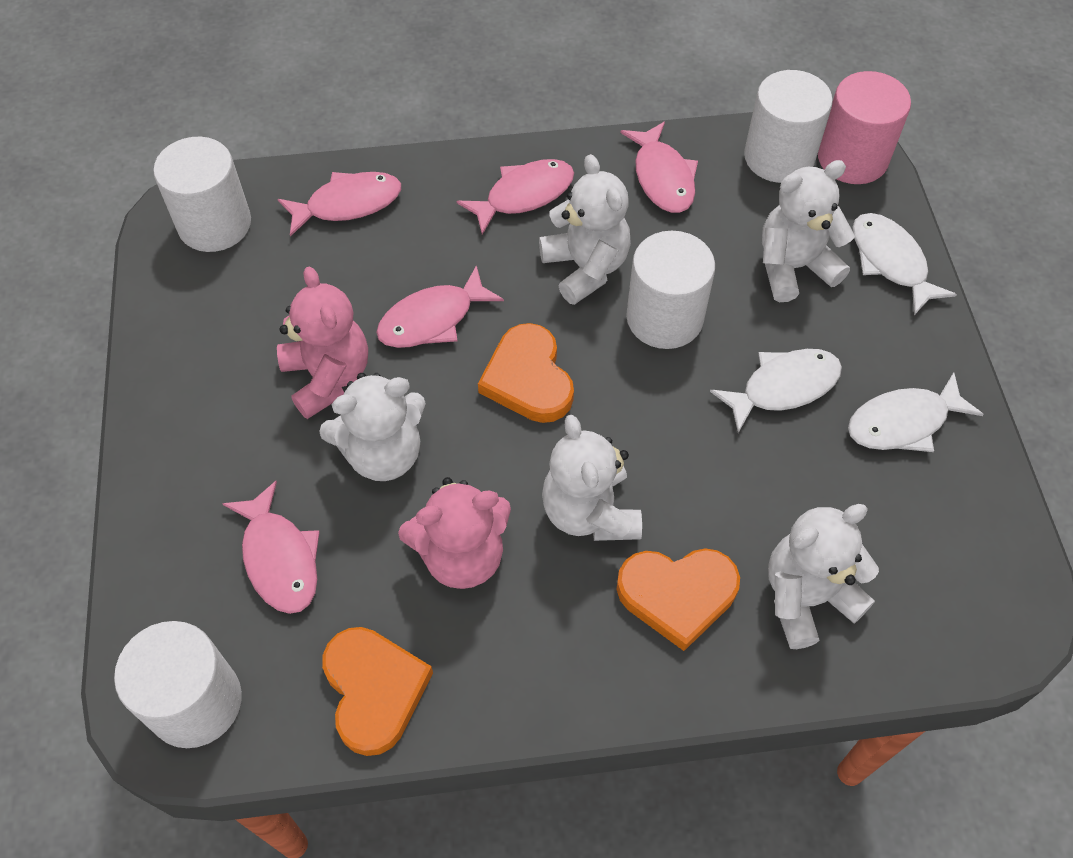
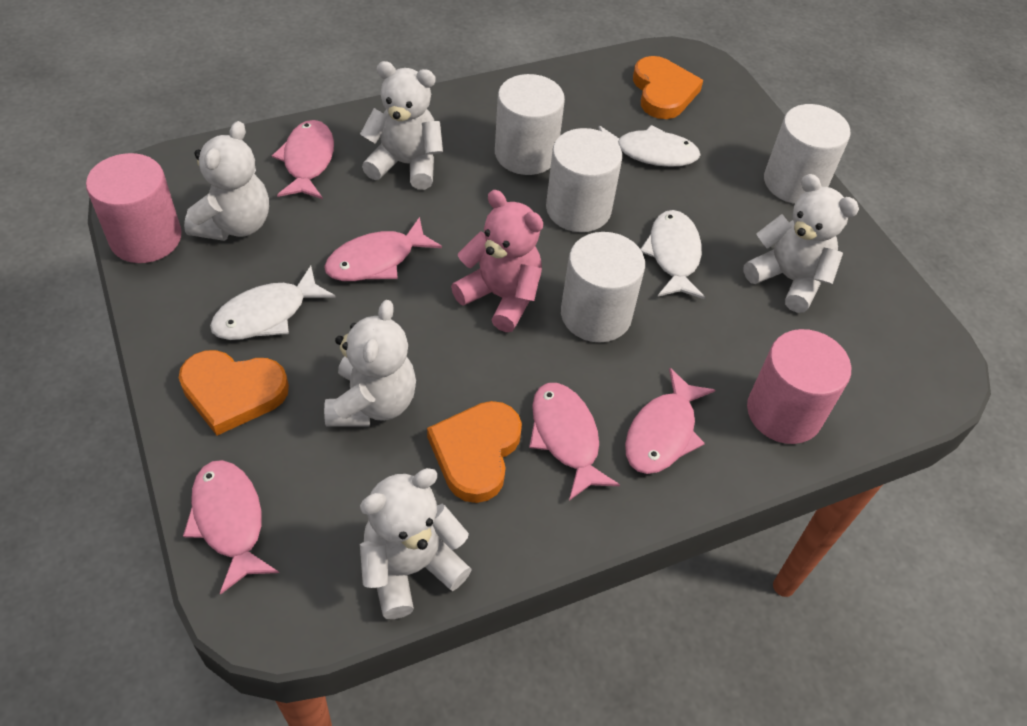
pink cylinder: [818,71,911,184] = 1 -> [86,153,182,263] [747,329,851,444] = 2
pink teddy bear: [277,267,368,419] [398,477,511,589] = 2 -> [451,190,543,332] = 1

